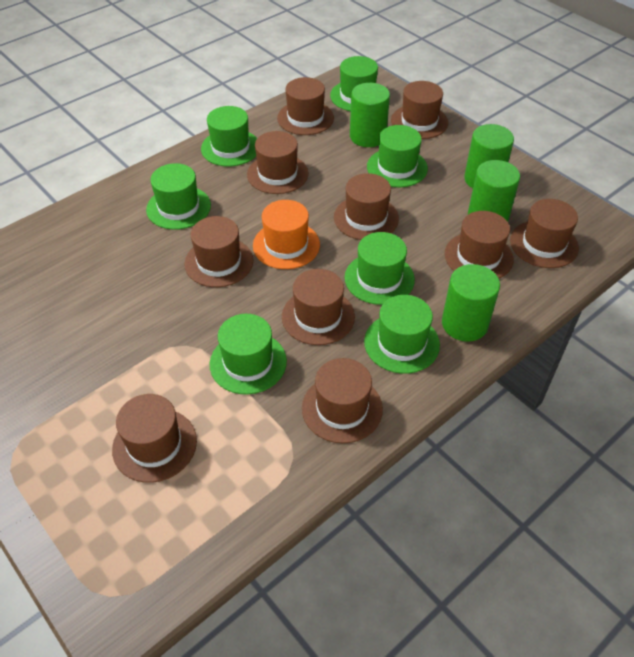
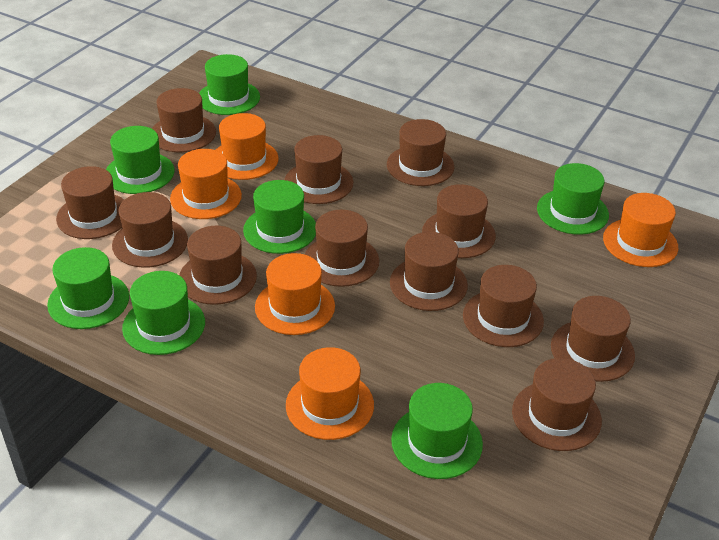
brown hat: [112,394,197,483] [184,216,253,287] [247,131,308,194] [277,77,334,135] [282,269,355,345] [302,358,383,444] [334,173,399,240] [391,81,448,139] [445,211,514,279] [510,199,579,268] = 10 -> [56,166,124,239] [112,192,188,268] [152,88,216,152] [179,226,257,305] [284,135,353,204] [305,210,379,287] [387,119,454,186] [390,232,468,311] [422,184,496,258] [463,265,544,347] [512,358,602,451] [551,296,635,382] = 12
green cylinder: [350,83,390,147] [442,264,500,342] [464,124,514,188] [468,160,520,222] = 4 -> none = 0
orange hat: [253,200,320,269] = 1 -> [170,149,242,219] [216,113,279,180] [255,253,335,335] [286,347,374,440] [603,193,678,267] = 5

